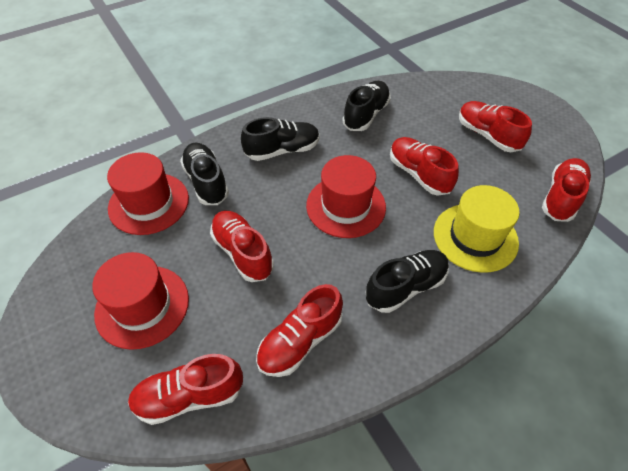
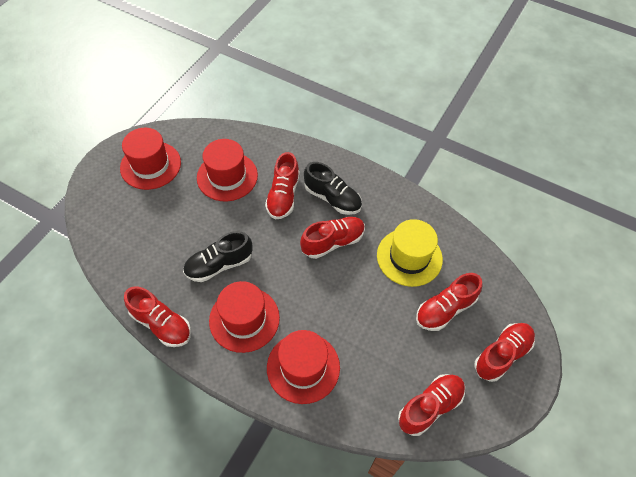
black shoe: [180,143,229,205] [241,117,320,161] [342,81,391,131] [365,250,449,313] = 4 -> [183,231,253,282] [304,162,362,215] = 2
red hat: [92,252,189,350] [107,152,189,235] [306,155,386,238] = 3 -> [120,128,181,190] [197,139,258,201] [209,281,280,353] [267,330,340,404] = 4

